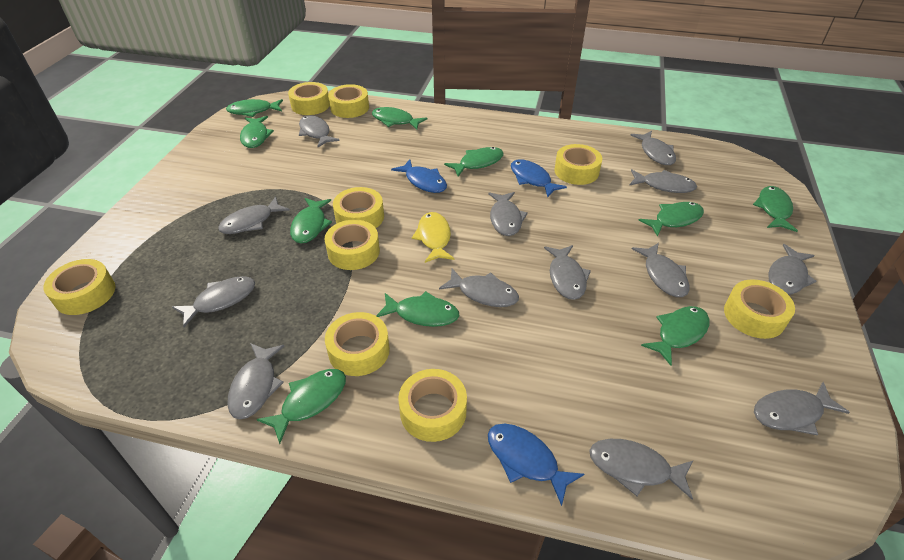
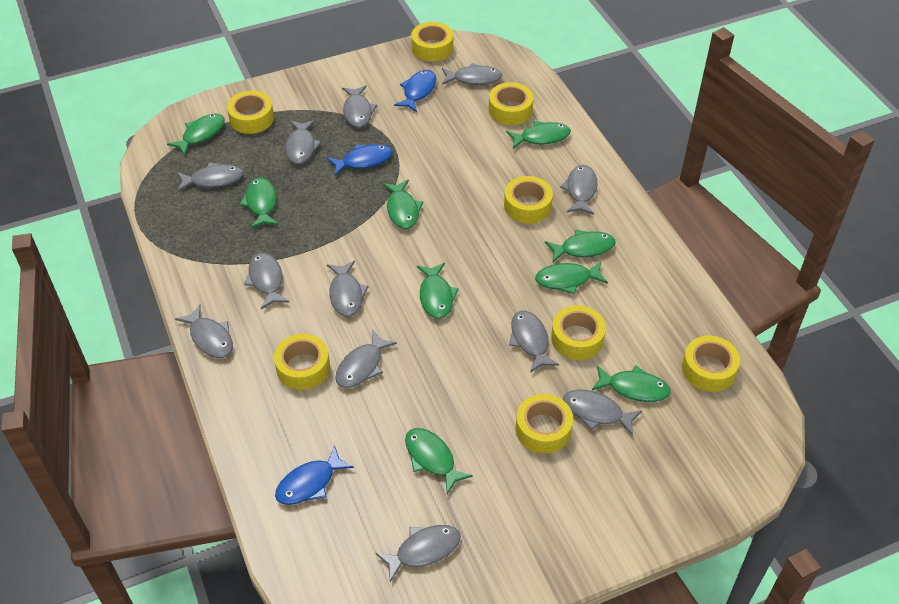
green fish: [226,99,283,117] [240,116,274,148] [257,369,346,444] [290,198,332,243] [372,107,427,130] [376,291,459,327] [444,147,504,177] [638,202,704,237] [641,306,709,366] [753,186,798,232] = 10 -> [167,114,225,156] [240,177,278,229] [383,180,423,229] [405,428,473,494] [417,263,459,319] [506,121,571,149] [535,262,608,294] [545,229,616,262] [592,365,671,402] = 9
grey fish: [172,276,255,327] [218,196,290,234] [227,343,284,420] [299,115,340,147] [439,268,519,307] [488,192,528,236] [544,245,591,300] [589,439,693,499] [629,169,697,193] [630,131,676,165] [632,243,690,297] [754,382,850,436] [768,244,817,295] = 13 -> [175,305,233,358] [177,162,243,192] [244,253,290,309] [285,120,322,164] [327,261,369,317] [335,330,397,388] [342,85,377,128] [375,525,461,582] [442,63,502,85] [509,311,559,373] [560,165,598,215] [563,389,642,436] = 12
yellow fish: [412,212,455,263] = 1 -> none = 0
yellow tape: [43,259,115,315] [288,82,330,115] [325,219,380,270] [325,312,390,376] [328,84,369,118] [333,187,384,228] [398,369,467,442] [554,144,602,185] [724,279,795,339] = 9 -> [227,91,274,134] [274,334,330,390] [411,22,453,62] [489,82,534,125] [504,176,553,224] [516,394,573,454] [551,305,606,360] [682,336,740,392] = 8

